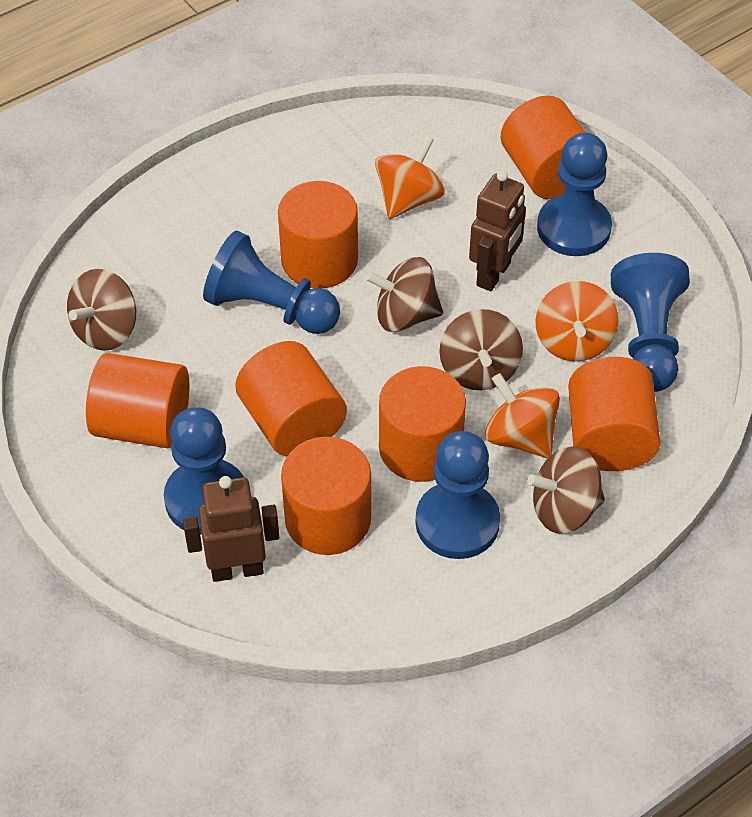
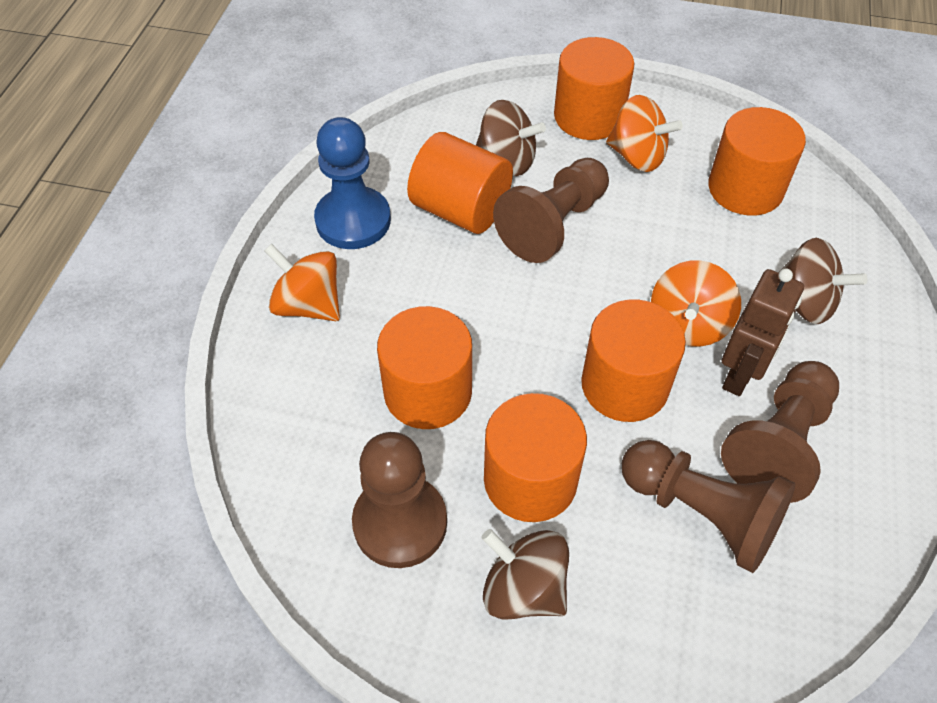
blue pawn: [164,407,244,535] [203,230,340,334] [416,431,500,559] [537,133,612,256] [611,253,690,392] = 5 -> [314,117,391,249] = 1
brown pawn: none = 0 -> [352,432,447,568] [493,158,609,263] [622,440,796,573] [721,361,839,503] = 4
brown robot: [183,476,279,582] [469,170,526,291] = 2 -> [722,268,804,396] = 1
brown spinning top: [67,269,136,351] [366,257,443,332] [439,309,523,390] [527,446,605,533] = 4 -> [476,100,546,176] [481,529,569,619] [778,238,868,324] = 3
orange cylinder: [86,353,189,448] [235,341,347,456] [278,181,358,288] [281,437,371,555] [379,366,466,482] [501,96,586,199] [568,357,661,471] = 7 -> [377,306,472,429] [407,132,513,234] [484,393,587,522] [554,37,634,140] [581,300,686,422] [708,107,806,216] = 6

